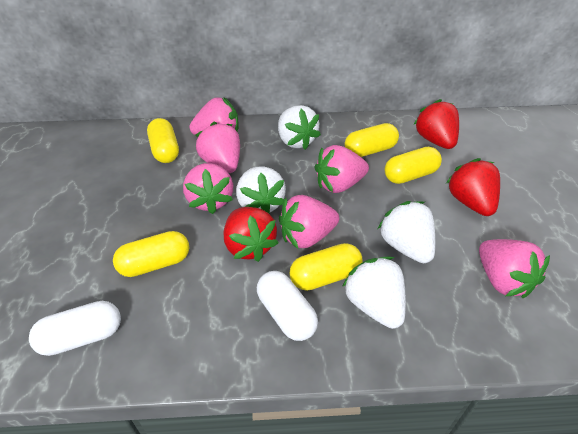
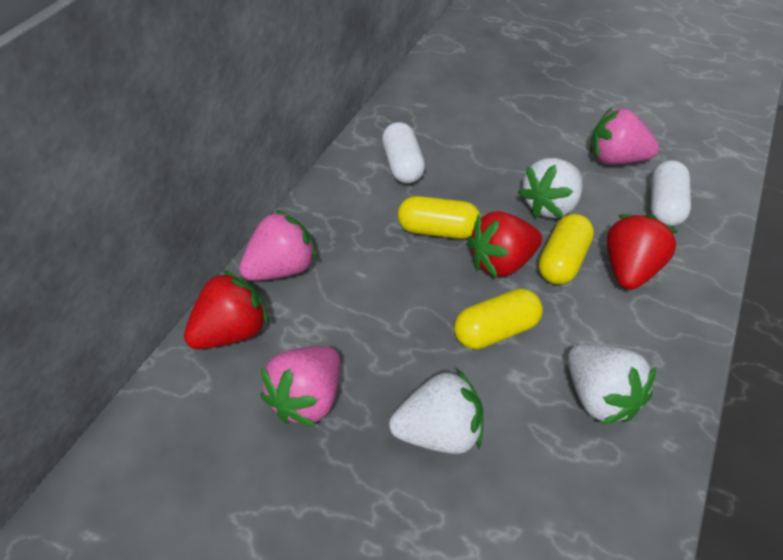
pink strawberry: [183,163,233,214] [189,97,238,135] [196,122,240,173] [279,195,339,249] [315,145,369,193] [479,239,550,298] = 6 -> [239,210,317,281] [260,346,340,427] [590,108,659,165] = 3
white strawberry: [236,166,286,213] [278,105,321,150] [342,257,406,329] [378,201,435,263] = 4 -> [389,369,483,454] [518,158,583,218] [568,344,656,425] = 3
yellow capsule: [113,231,189,277] [147,118,179,163] [289,243,363,291] [345,123,399,157] [384,147,442,184] = 5 -> [398,196,481,239] [454,288,543,349] [538,214,594,284] = 3

